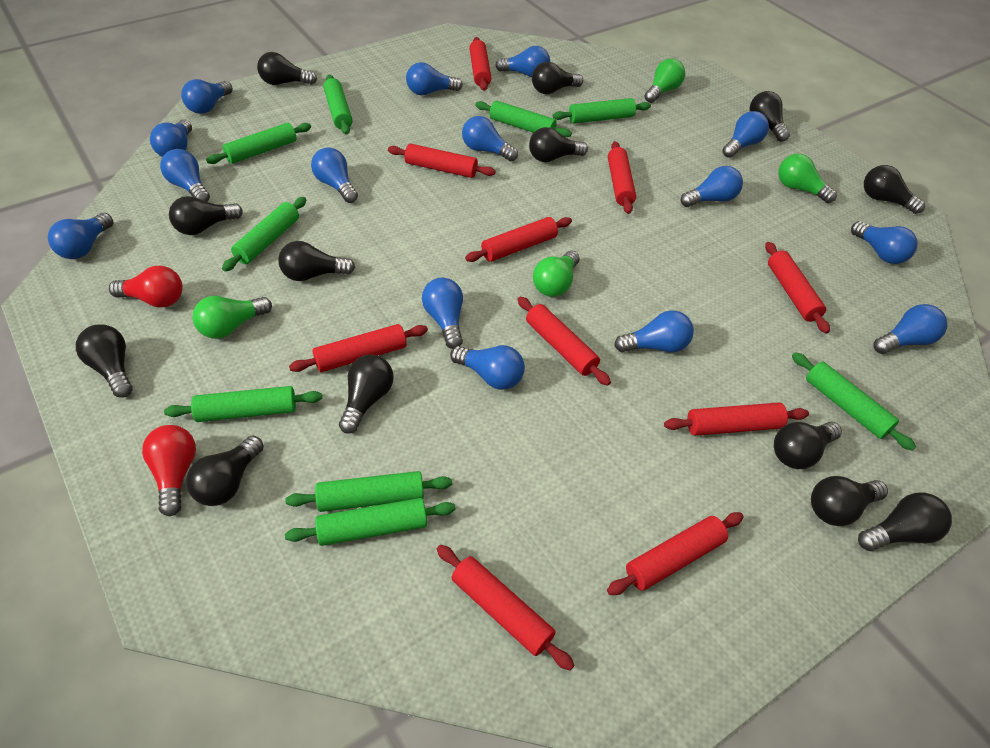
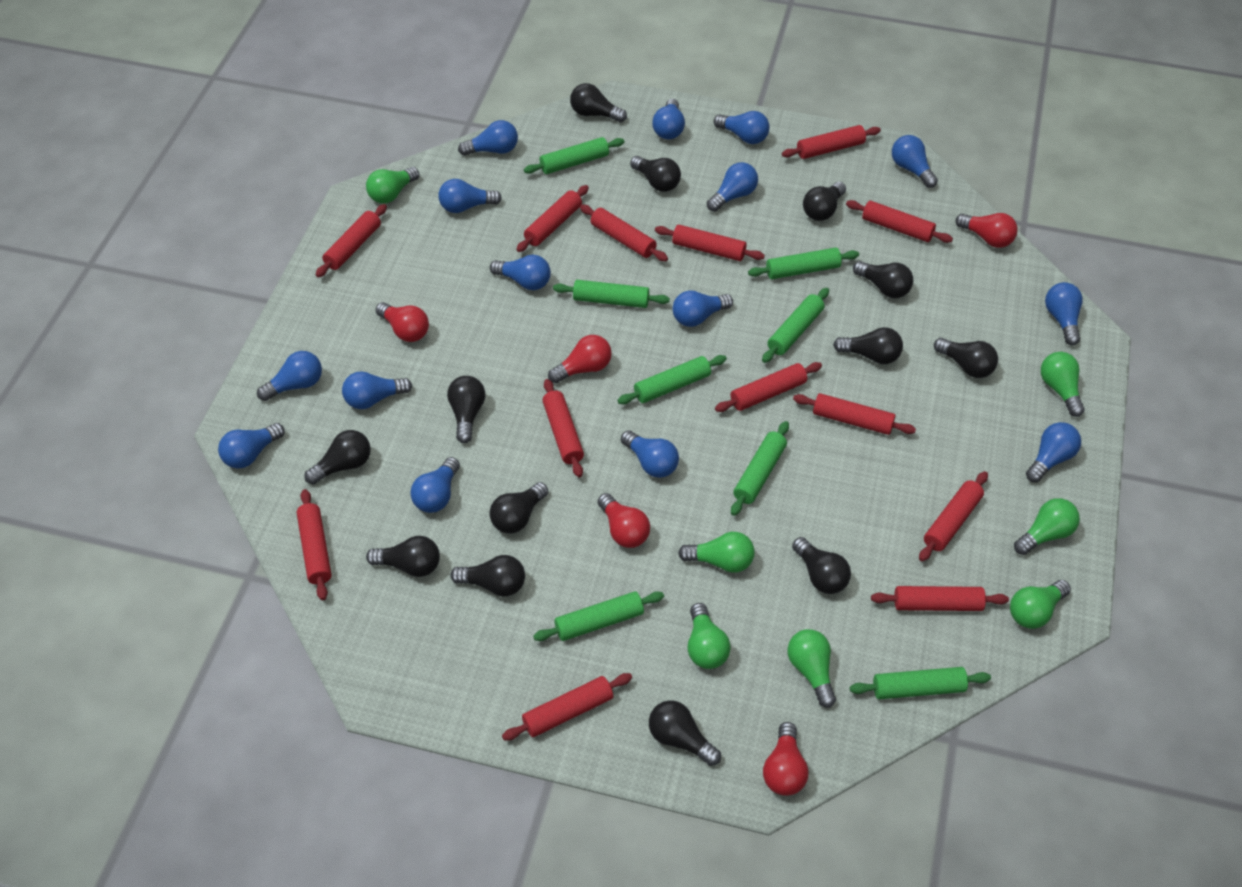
green light bulb: [193,296,272,339] [533,251,580,297] [644,58,685,103] [778,154,837,203] = 4 -> [366,167,419,203] [678,532,755,573] [688,603,731,669] [788,629,836,708] [1010,580,1071,629] [1014,498,1080,555] [1041,352,1085,417] = 7
green rolling pin: [164,386,322,422] [206,123,311,164] [222,197,306,272] [285,471,452,512] [285,498,456,546] [323,75,353,135] [475,100,572,137] [553,98,651,124] [792,352,916,451] = 9 -> [524,137,625,174] [533,591,664,641] [553,280,670,308] [617,355,727,404] [731,421,789,516] [748,248,859,279] [762,288,829,363] [850,667,991,699] = 8
red light bulb: [109,266,183,307] [142,425,196,516] = 2 -> [375,302,429,342] [548,335,612,383] [598,493,650,548] [763,722,809,796] [955,213,1018,248] = 5
red rolling pin: [289,324,428,372] [388,143,496,178] [437,545,574,671] [465,217,572,262] [469,37,491,91] [517,296,611,386] [607,512,744,595] [608,141,636,214] [664,403,809,436] [765,242,830,334] = 10 -> [297,489,331,600] [315,204,387,277] [502,673,632,740] [516,185,589,252] [542,379,584,477] [580,205,668,261] [655,225,765,261] [715,362,822,412] [782,125,881,159] [793,393,916,435] [846,200,953,243] [871,586,1009,611] [919,471,988,562] = 13

